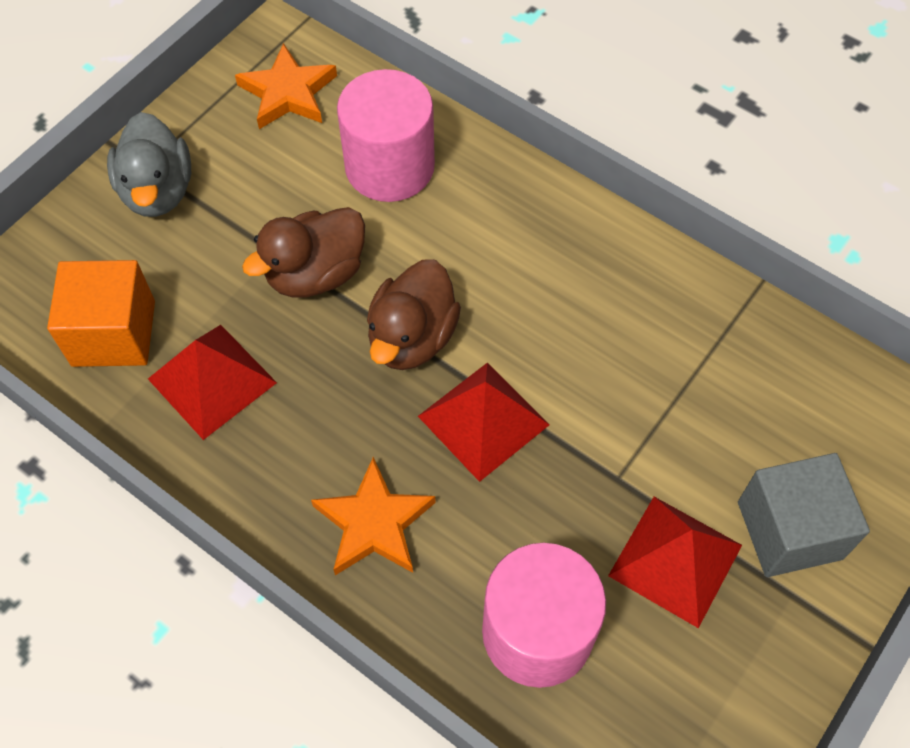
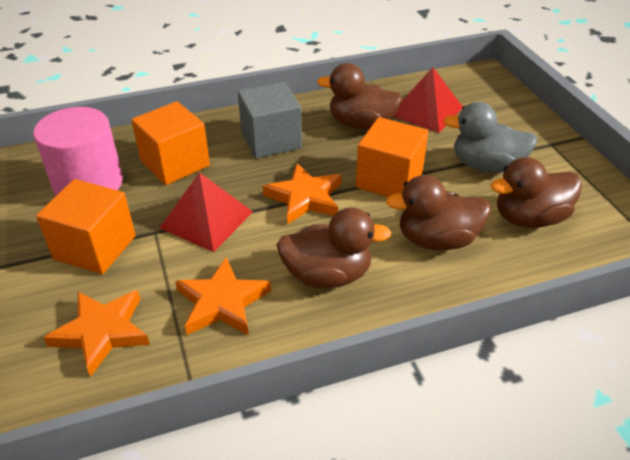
brown duck: [242,207,365,298] [367,259,461,370] = 2 -> [277,207,391,288] [317,63,403,130] [386,175,491,250] [490,157,582,228] = 4
orange cube: [47,260,155,367] = 1 -> [36,179,136,274] [131,101,210,185] [356,117,428,197] = 3
orange star: [235,43,337,129] [311,457,436,575] = 2 -> [43,290,150,377] [175,257,271,335] [263,163,342,224] = 3
pink cylinder: [337,69,435,202] [482,543,606,688] = 2 -> [33,107,123,196] = 1
red pyramid: [148,325,277,440] [418,362,550,482] [608,497,742,628] = 3 -> [160,172,253,252] [393,67,463,133] = 2

